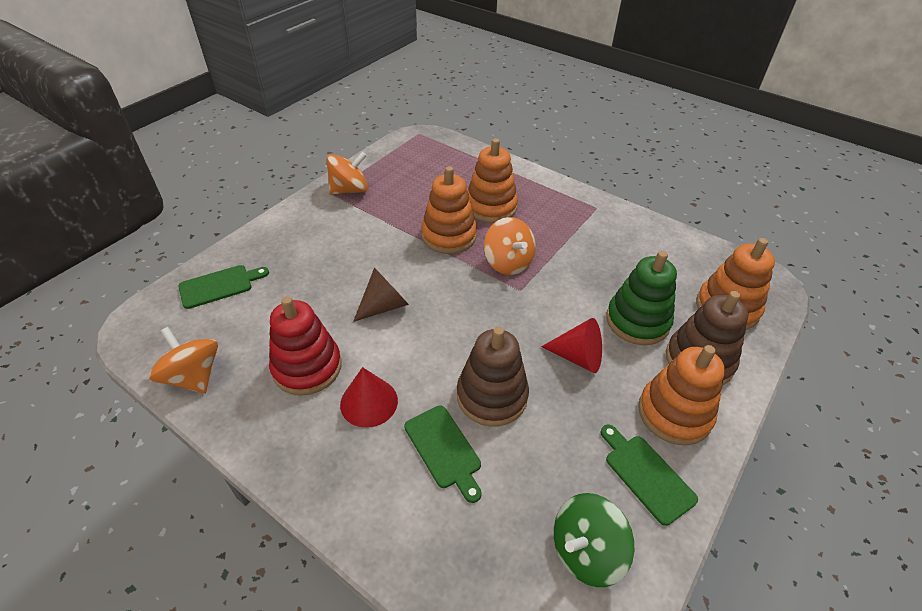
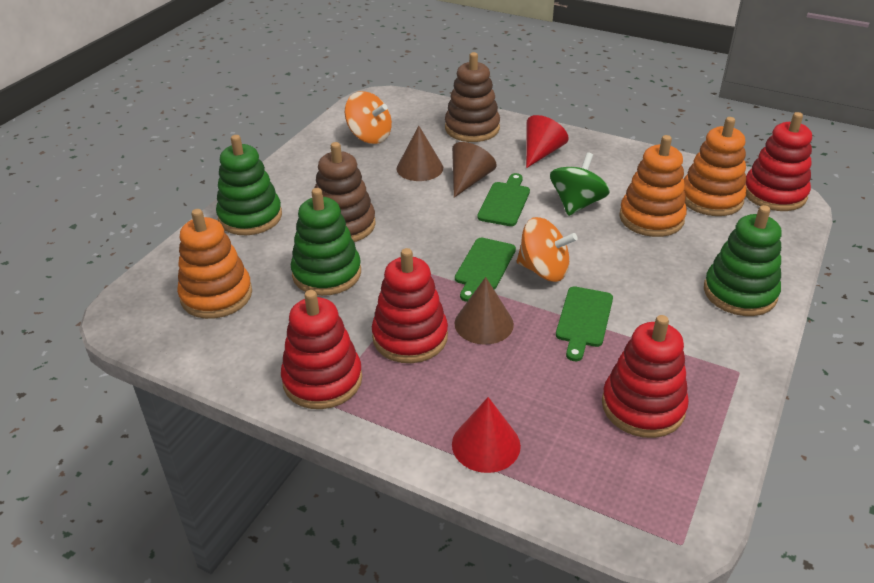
brown cone: [353,268,409,322] = 1 -> [396,126,443,181] [452,142,497,198] [454,277,514,345] = 3
green stacking toy: [606,251,677,345] = 1 -> [216,135,282,235] [291,188,361,296] [704,205,781,316] = 3
orange spinning top: [149,327,218,394] [326,152,368,195] [484,217,536,275] = 3 -> [345,91,392,144] [517,217,578,282] = 2
orange stacking toy: [421,166,477,254] [468,138,518,223] [638,345,725,445] [696,238,775,330] = 4 -> [177,209,252,319] [619,135,687,237] [684,117,747,216] = 3
red stacking toy: [269,296,342,396] = 1 -> [281,290,362,409] [372,248,448,363] [602,315,689,438] [745,112,812,211] = 4

